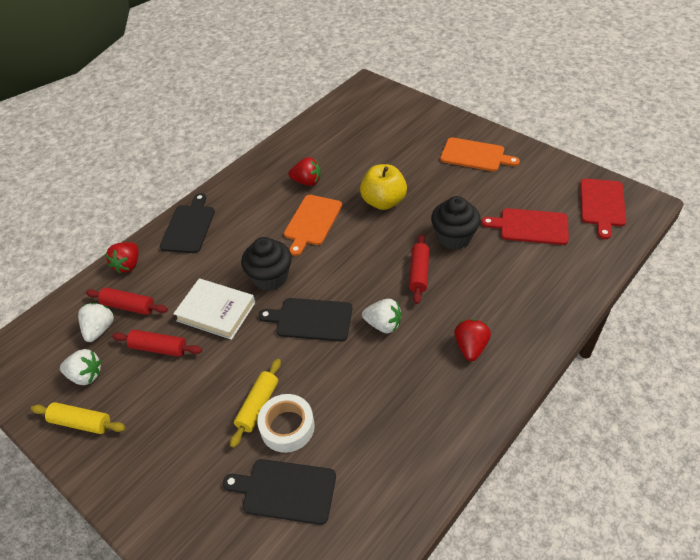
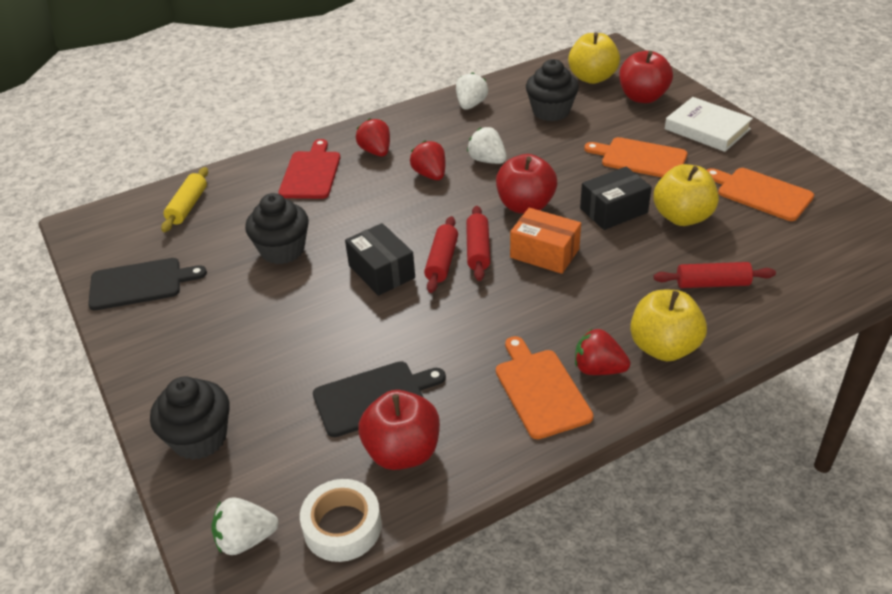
black box: none = 0 -> [345,223,415,296] [580,167,652,230] = 2
black cupcake: [241,237,292,291] [431,196,481,249] = 2 -> [150,376,230,460] [245,193,309,264] [526,59,579,121] = 3
black cutting board: [160,193,215,253] [223,459,336,525] [258,298,352,342] = 3 -> [88,258,207,310] [313,361,446,437] = 2
orange box: none = 0 -> [510,208,581,274] = 1
orange cutting board: [284,195,342,256] [440,137,520,172] = 2 -> [496,336,593,439] [584,137,688,177] [707,168,814,221] = 3
red apple: none = 0 -> [358,390,440,470] [496,154,557,214] [619,51,673,103] = 3
red cutting board: [481,208,569,245] [580,179,626,239] = 2 -> [278,139,340,199] = 1
yellow apple: [360,164,407,210] = 1 -> [568,32,620,84] [630,290,707,361] [653,164,719,226] = 3
yellow rolling pin: [31,402,126,434] [230,359,281,448] = 2 -> [161,167,208,232] = 1

